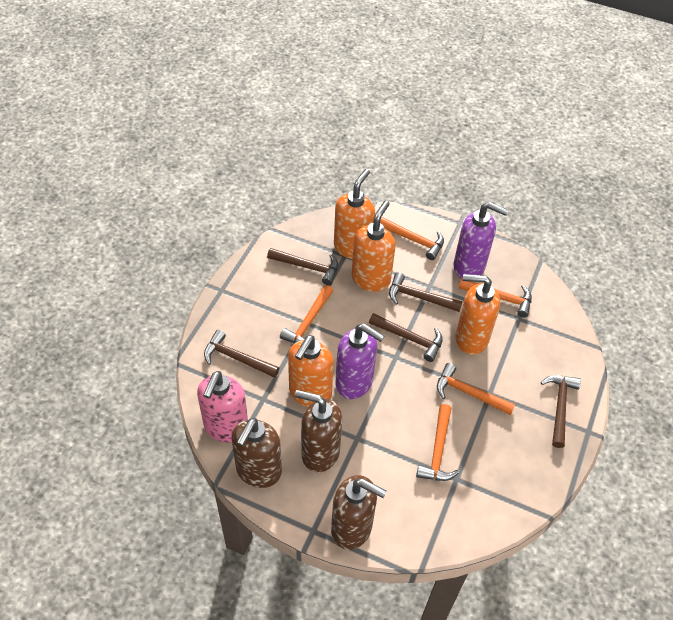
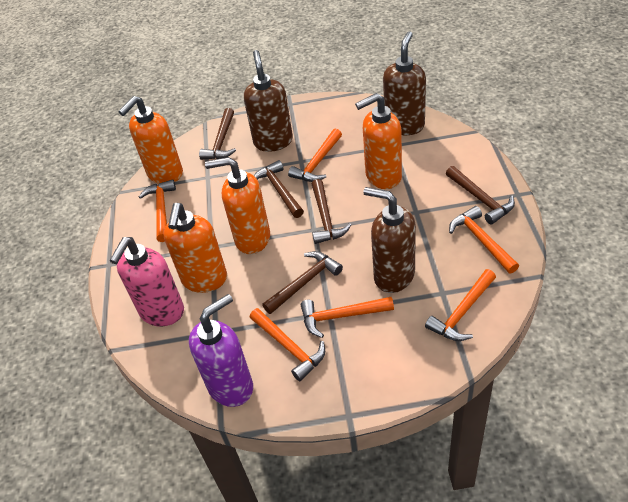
orange hammer: [280,285,333,343] [380,217,444,260] [416,404,459,481] [437,363,515,415] [459,278,532,317] = 5 -> [139,179,176,242] [250,308,325,381] [288,128,342,182] [301,297,394,338] [425,269,496,341] [449,206,519,274] = 6
purple soap dispenser: [335,324,384,399] [454,202,509,278] = 2 -> [189,294,253,407] = 1

